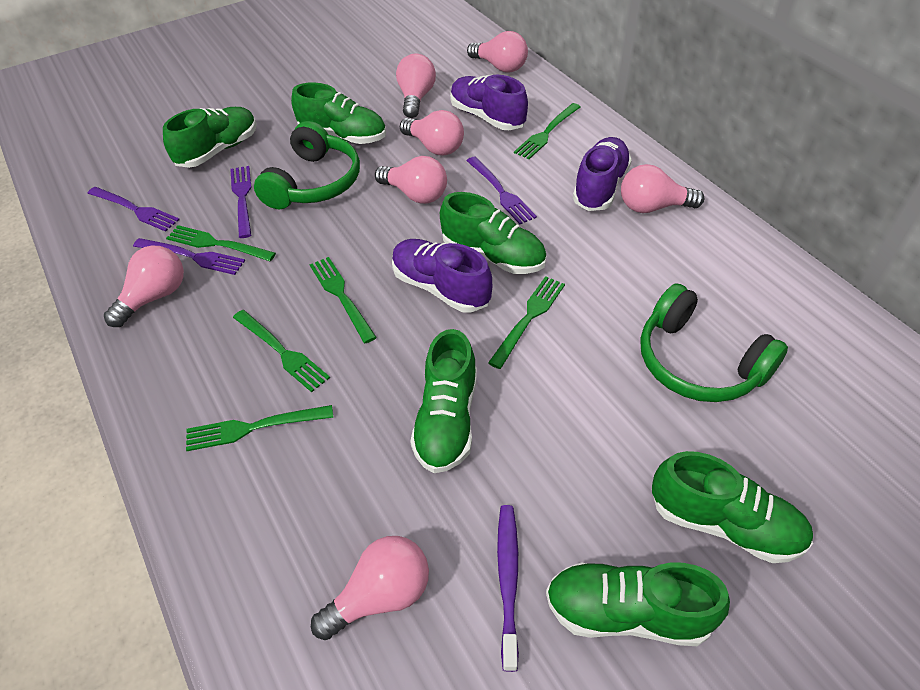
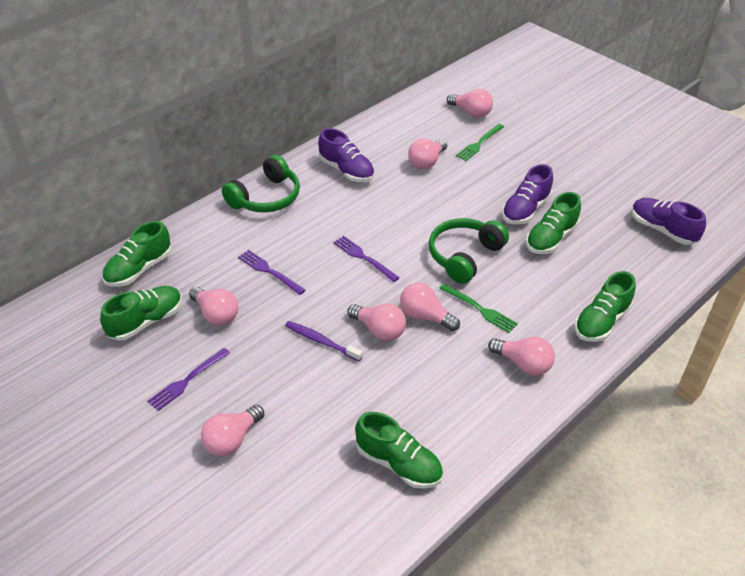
green fork: [166,225,276,261] [186,405,333,451] [233,310,330,392] [310,257,377,343] [488,276,565,369] [514,103,580,159] = 6 -> [439,284,518,333] [456,124,504,161] = 2
green shoe: [163,107,257,168] [291,82,386,144] [410,329,477,473] [440,192,547,274] [546,563,730,646] [652,451,813,563] = 6 -> [100,286,182,341] [102,221,171,287] [355,412,443,489] [526,192,581,254] [574,271,636,342] = 5
purple fork: [87,187,180,232] [133,238,245,275] [230,166,252,238] [466,157,537,224] = 4 -> [147,348,230,411] [238,250,306,295] [333,236,400,282] = 3

